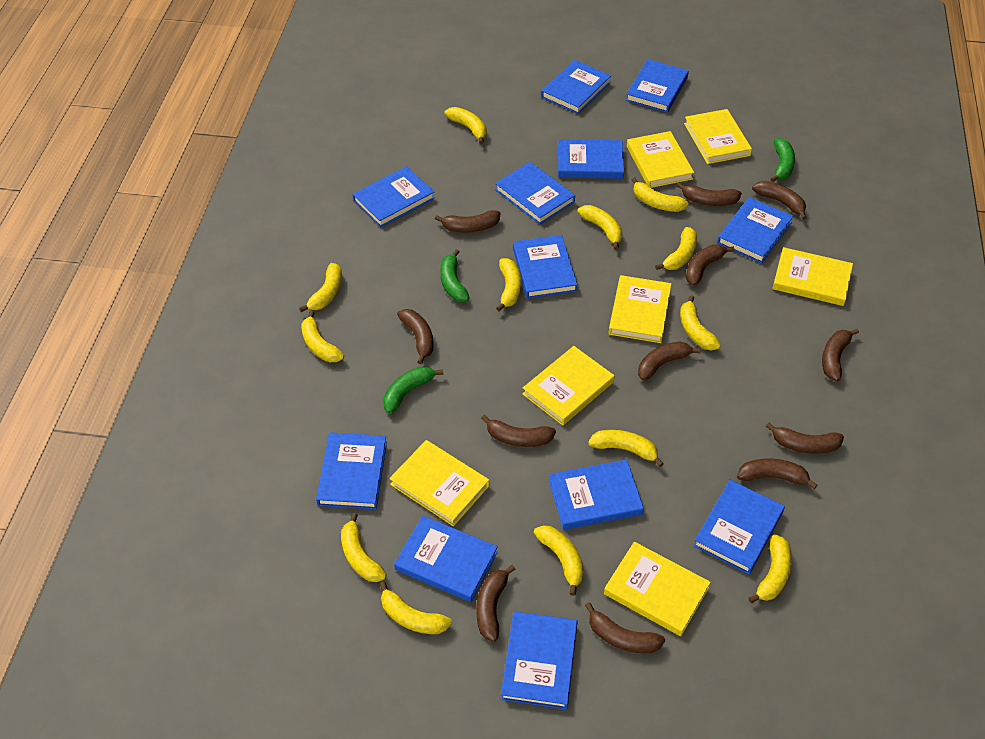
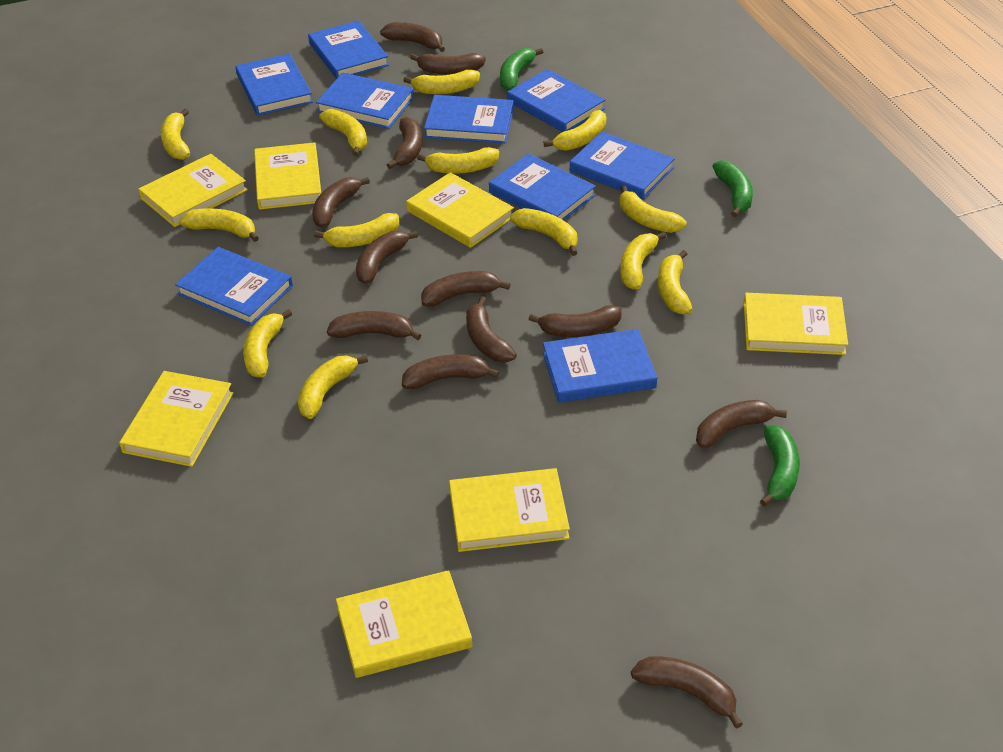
blue book: [316,432,387,509] [353,166,435,227] [394,516,498,602] [495,162,575,224] [501,611,577,709] [513,235,578,299] [541,60,611,114] [549,460,644,530] [558,139,624,179] [626,59,689,113] [693,480,785,574] [717,197,793,263] = 12 -> [175,247,293,326] [236,53,313,116] [308,21,389,79] [316,73,414,129] [424,95,514,144] [489,153,596,220] [507,69,605,132] [543,329,657,403] [570,131,675,199] = 9

